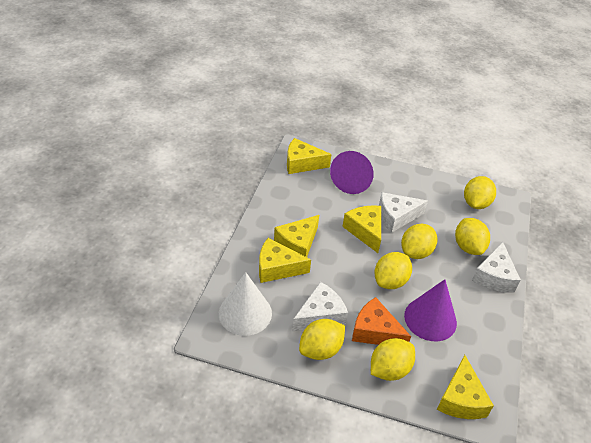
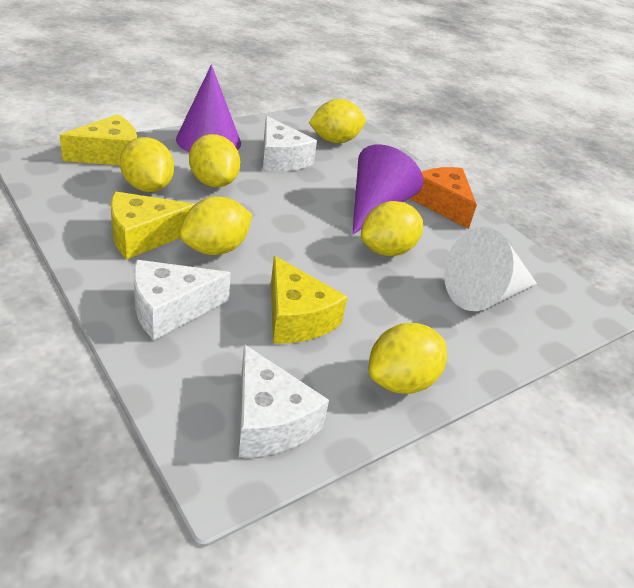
yellow cheese: [259,238,311,283] [274,215,319,257] [287,138,332,174] [342,205,381,253] [437,355,494,419] = 5 -> [59,114,137,166] [111,192,195,259] [271,256,347,344] = 3

